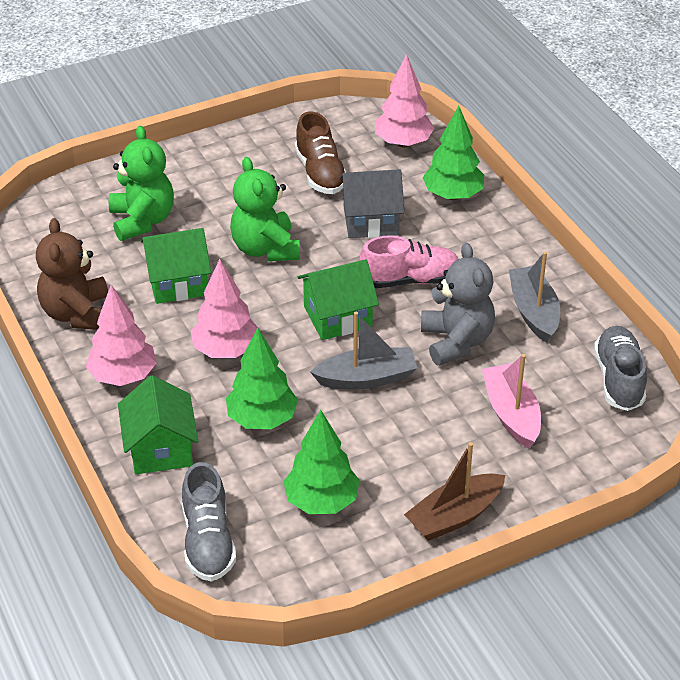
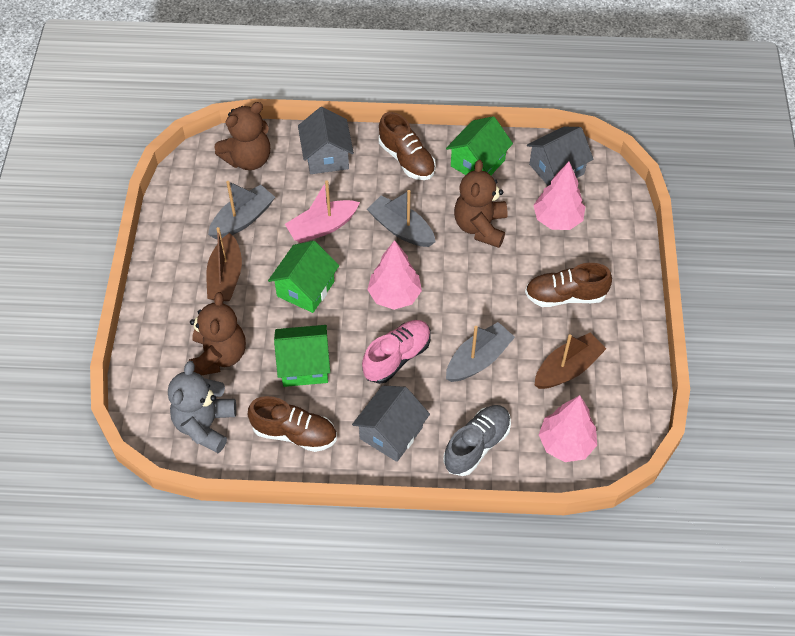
brown boat: [404,442,505,541] = 1 -> [206,227,242,301] [535,333,606,389] = 2
brown shoe: [295,111,347,194] = 1 -> [248,396,337,452] [379,112,436,180] [525,263,612,307] = 3
brown teddy bear: [36,218,108,330] = 1 -> [189,292,246,375] [215,102,270,170] [454,160,507,248] = 3
green teddy bear: [109,126,174,241] [230,157,300,261] = 2 -> none = 0
green tree: [226,328,298,429] [283,410,359,514] [423,106,484,200] = 3 -> none = 0
grey boat: [310,312,417,390] [509,252,560,343] = 2 -> [208,181,275,239] [367,190,436,247] [446,322,515,382] = 3
grey house: [340,169,404,238] = 1 -> [298,107,354,174] [352,385,430,462] [527,127,593,186] = 3
grey shoe: [182,462,236,582] [594,326,647,411] = 2 -> [443,405,511,476] = 1

